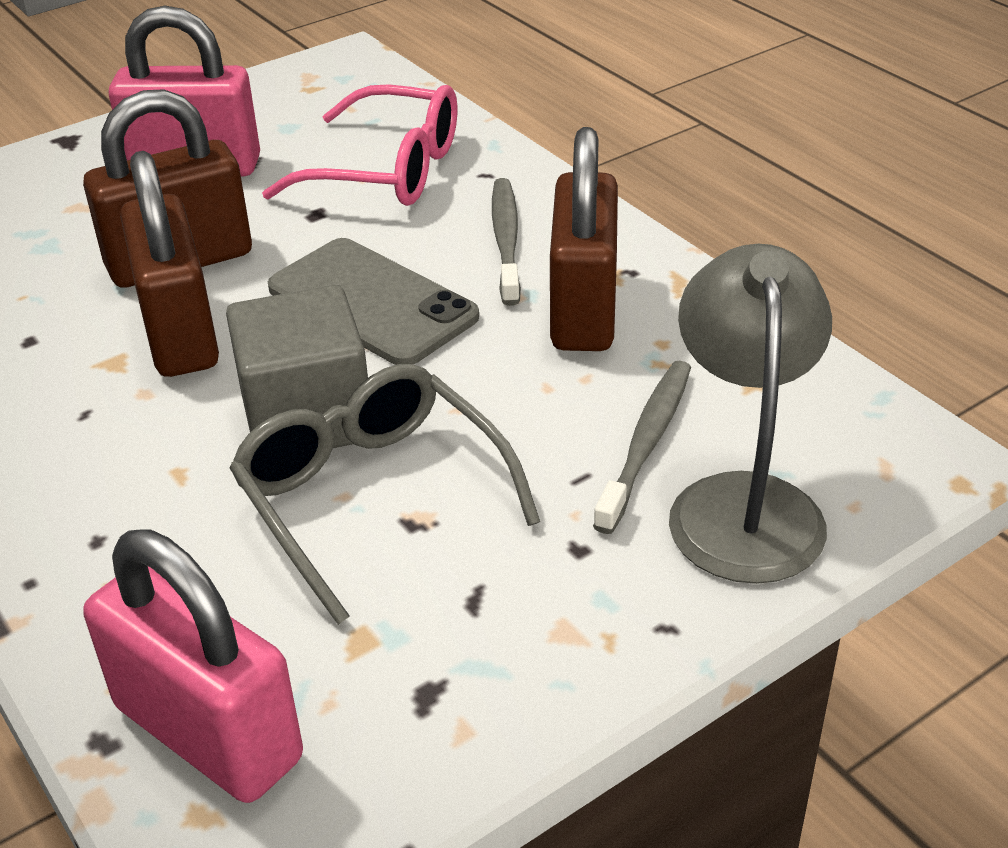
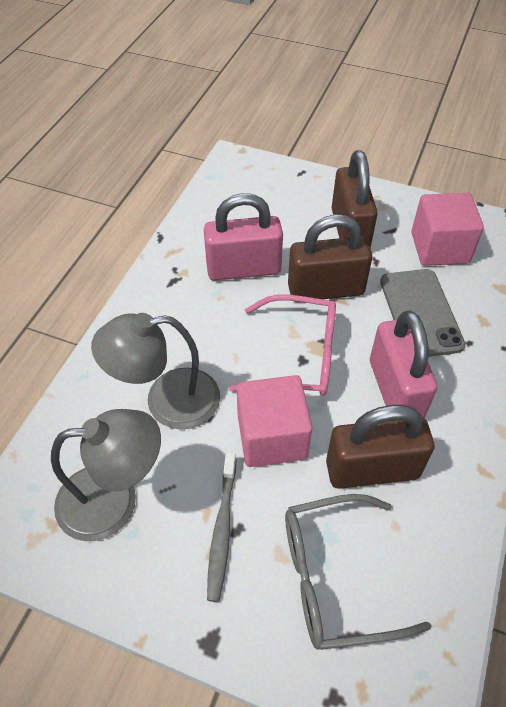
grey cube: [226,285,368,448] = 1 -> none = 0
grey lamp: [669,244,832,584] = 1 -> [51,409,161,541] [91,313,220,429] = 2
grey toothbrush: [492,178,521,306] [593,361,691,534] = 2 -> [207,452,236,602] = 1
pink cube: none = 0 -> [237,375,312,467] [411,193,484,266] = 2

